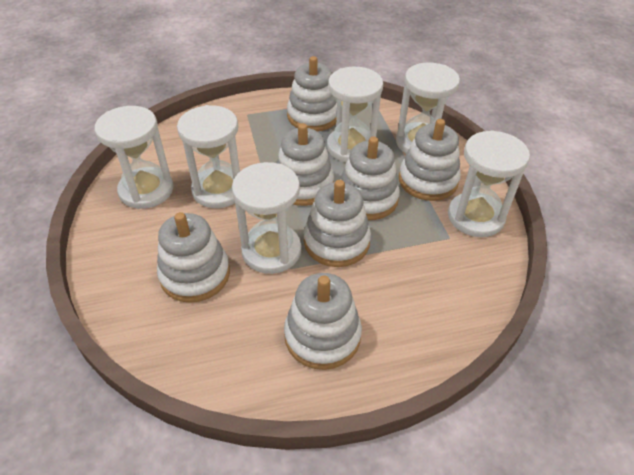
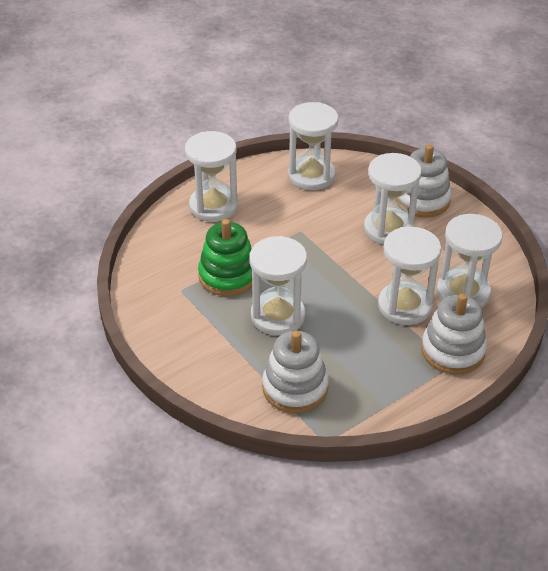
green stacking toy: none = 0 -> [198,219,252,296] = 1
white stacking toy: [157,212,230,303] [276,123,334,206] [284,273,362,370] [287,56,337,131] [304,180,371,267] [340,136,400,220] [399,119,461,201] = 7 -> [262,331,329,413] [396,144,452,218] [421,294,487,374] = 3

